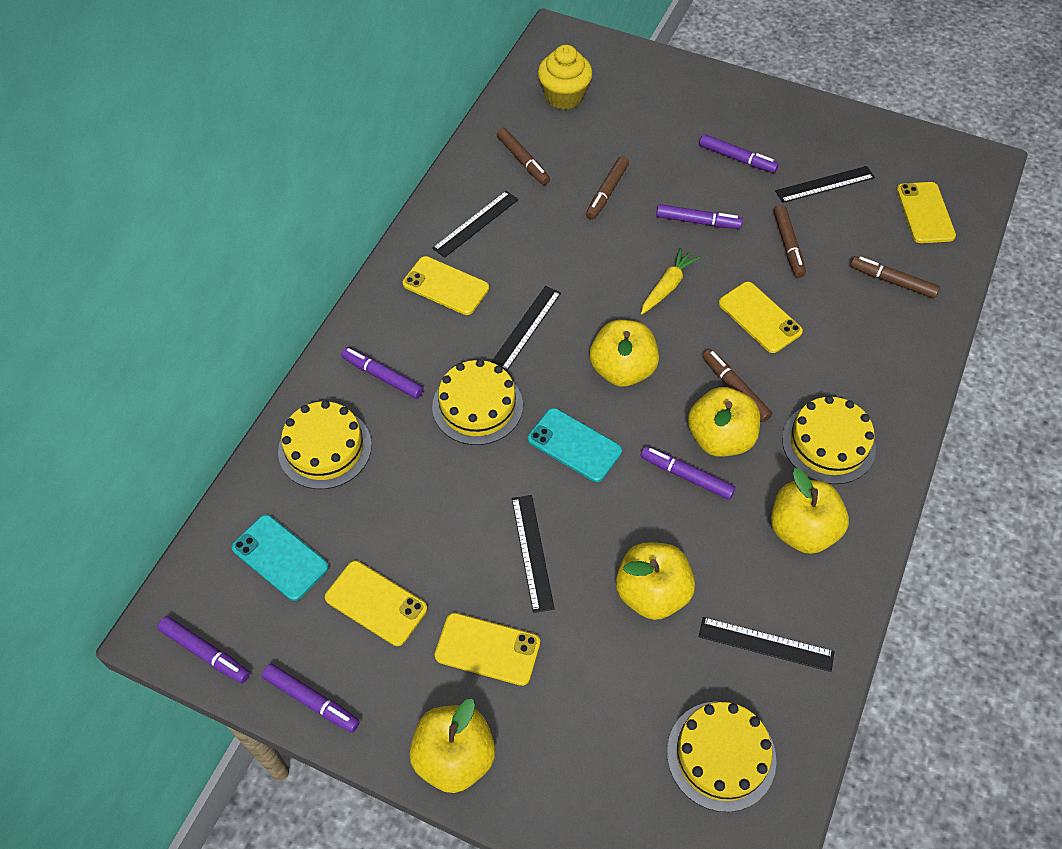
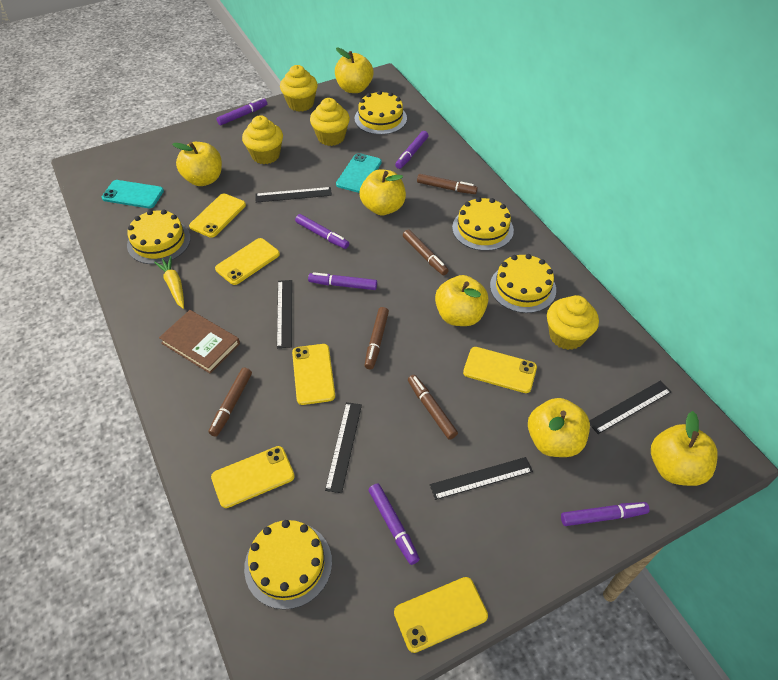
brown book: none = 0 -> [159,310,240,373] = 1
yellow apple: [409,699,495,793] [590,320,659,387] [616,542,695,620] [688,387,760,457] [771,468,849,554] = 5 -> [172,142,222,186] [335,47,373,93] [359,169,406,215] [435,275,488,326] [528,398,590,457] [651,411,718,486] = 6
yellow cake: [278,401,372,489] [432,359,523,445] [667,702,776,812] [782,396,876,484] = 4 -> [127,210,191,264] [244,520,332,610] [355,91,407,135] [452,197,514,251] [490,254,556,313] = 5
yellow cupcake: [538,45,593,109] = 1 -> [242,115,283,164] [280,65,318,112] [310,98,350,146] [547,295,599,350] = 4
yellow phone: [325,561,427,646] [403,256,489,315] [435,613,540,686] [719,282,803,353] [896,182,956,243] = 5 -> [189,194,246,238] [211,446,295,508] [215,238,280,285] [292,344,335,405] [394,577,488,653] [463,347,537,393] = 6

